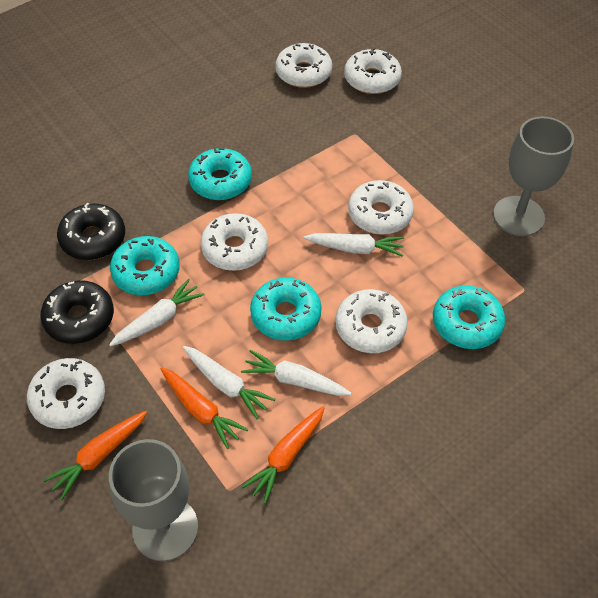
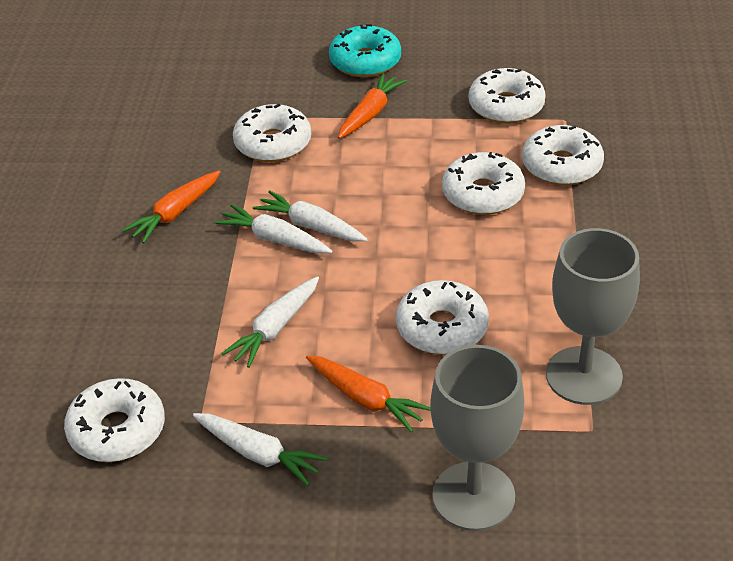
black donut: [40,280,114,344] [57,203,125,260] = 2 -> none = 0
turquoise donut: [110,236,180,295] [188,148,252,200] [250,277,322,341] [433,285,505,349] = 4 -> [329,24,401,77] = 1

